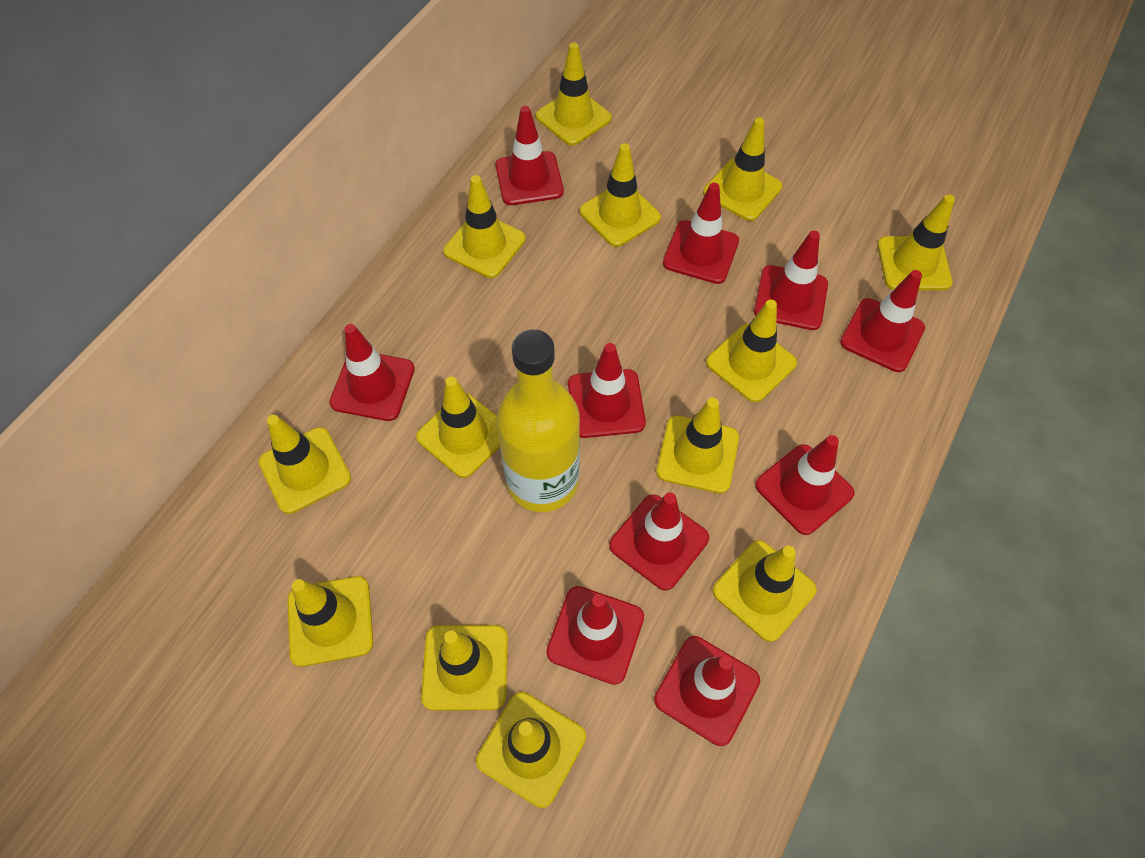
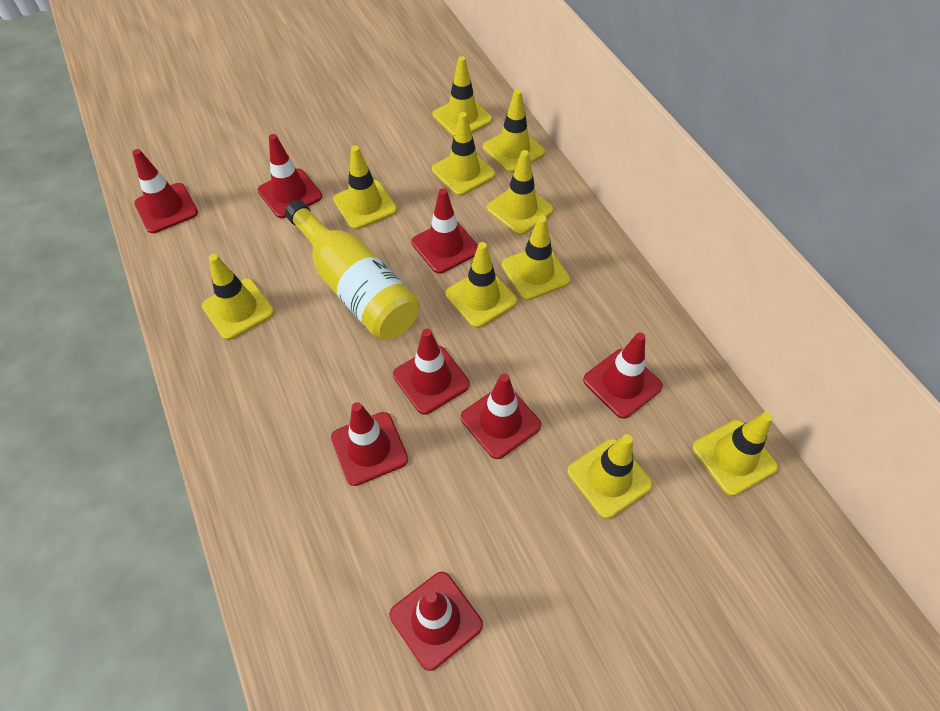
red traffic cone: [329,324,415,421] [495,106,564,205] [546,586,644,685] [568,343,646,438] [609,492,709,591] [654,636,760,746] [663,183,739,284] [754,231,828,330] [755,435,855,535] [840,270,925,372] = 10 -> [132,149,198,233] [258,134,322,218] [331,402,408,486] [389,572,483,671] [393,329,470,415] [412,188,478,274] [461,373,541,459] [583,332,663,419] = 8
yellow traffic cone: [258,415,351,514] [288,576,373,667] [416,376,500,478] [421,625,508,711] [443,175,526,278] [476,692,586,808] [536,42,612,146] [580,143,661,247] [656,398,739,494] [703,117,783,221] [706,300,797,403] [713,540,817,642] [877,195,955,290] = 13 -> [202,254,274,340] [333,146,397,230] [432,56,492,137] [432,112,496,196] [445,242,518,328] [483,89,545,173] [487,150,554,235] [502,216,570,300] [567,434,653,519] [692,412,778,496] = 10

